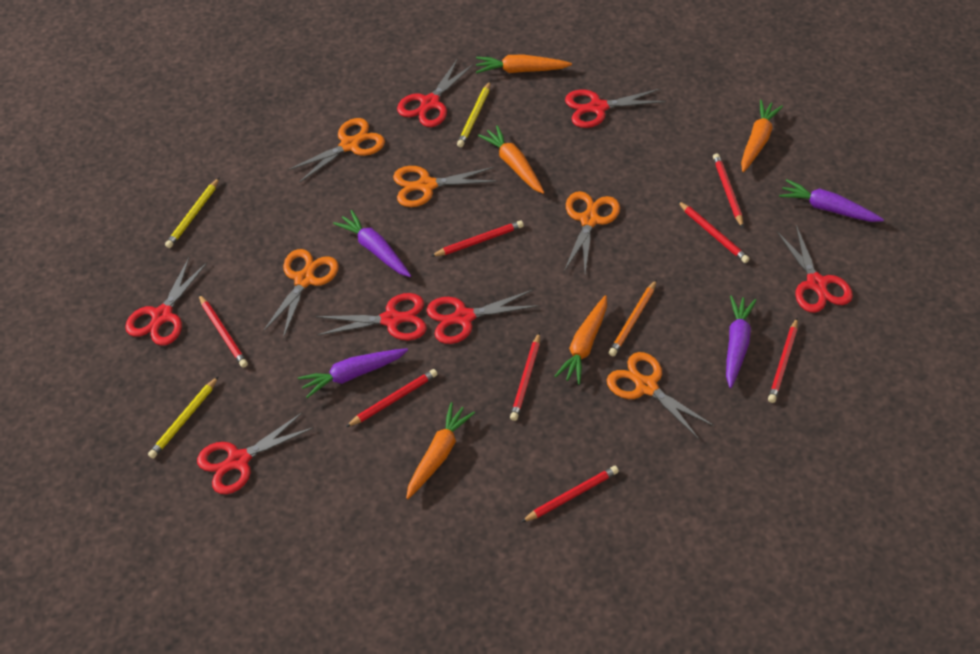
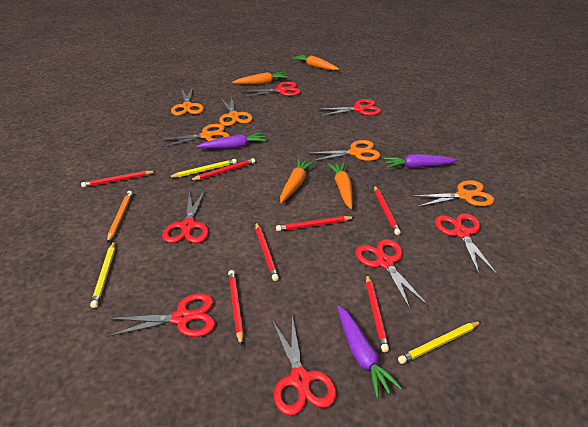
orange carrot: [406,402,475,499] [476,54,572,73] [478,125,544,194] [555,295,607,385] [741,100,783,172] = 5 -> [232,72,288,84] [280,158,315,203] [292,54,339,70] [327,162,353,209] = 4
purple carrot: [298,348,408,398] [333,210,411,277] [726,295,756,388] [779,179,884,222] = 4 -> [197,132,267,149] [337,305,402,398] [383,154,458,168] = 3
red pencil: [199,295,248,368] [346,369,437,427] [430,220,524,257] [510,332,540,421] [522,466,619,522] [678,201,750,263] [713,153,743,228] [768,318,798,403] = 8 -> [81,171,156,188] [189,158,255,181] [228,270,244,346] [256,223,279,281] [276,216,355,231] [366,274,389,352] [374,185,401,235] = 7

